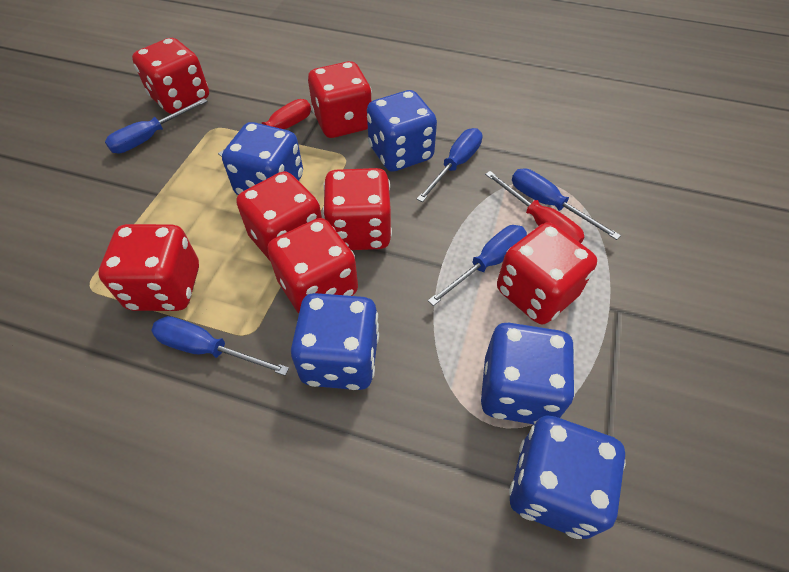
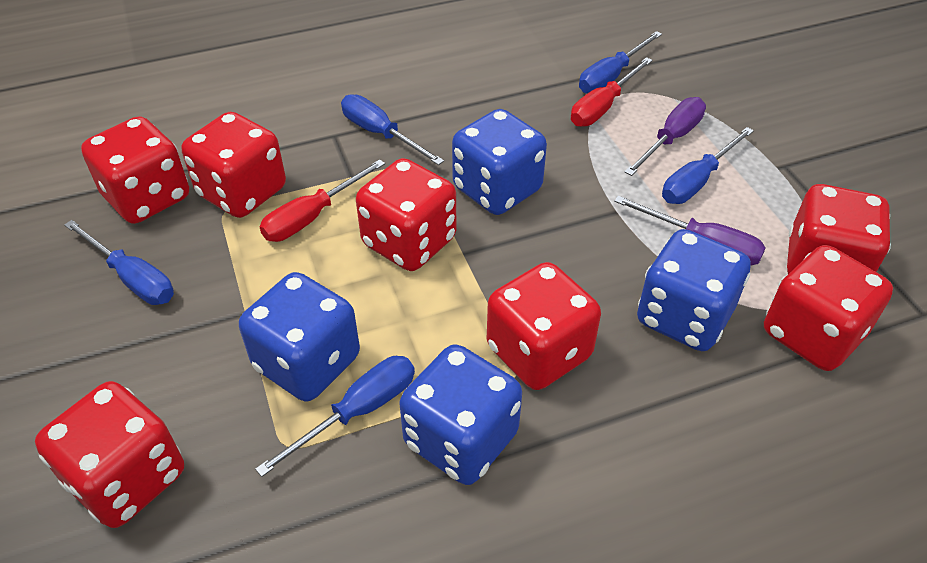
blue dice: [222,122,303,195] [291,293,379,390] [367,90,437,172] [481,323,575,425] [509,415,626,539] = 5 -> [239,272,360,401] [400,344,522,485] [452,109,547,215] [637,229,751,351] = 4
purple screwdriver: none = 0 -> [614,196,766,265] [624,97,706,176] = 2

